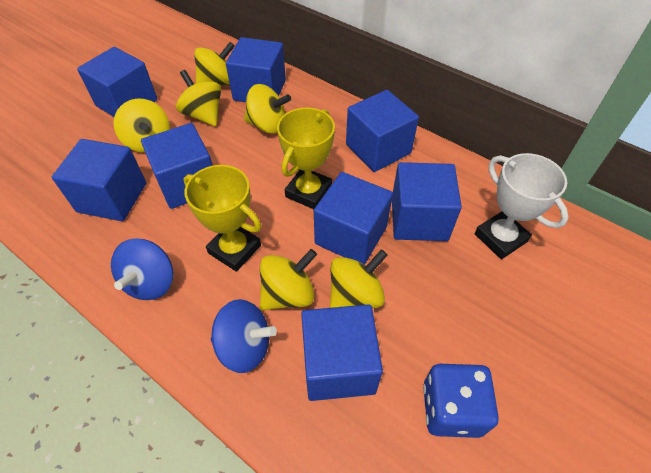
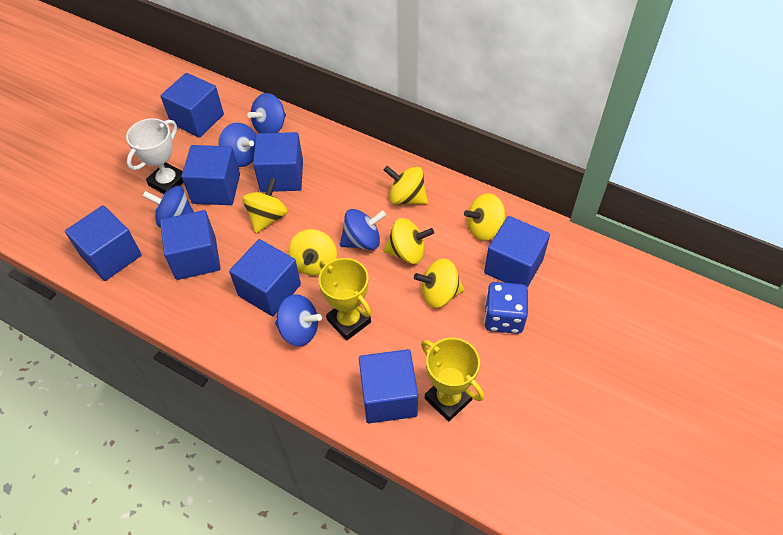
blue spinning top: [111,238,173,300] [211,299,277,373] = 2 -> [142,186,194,228] [218,123,256,167] [248,93,286,133] [275,294,322,346] [340,209,386,250] = 5

